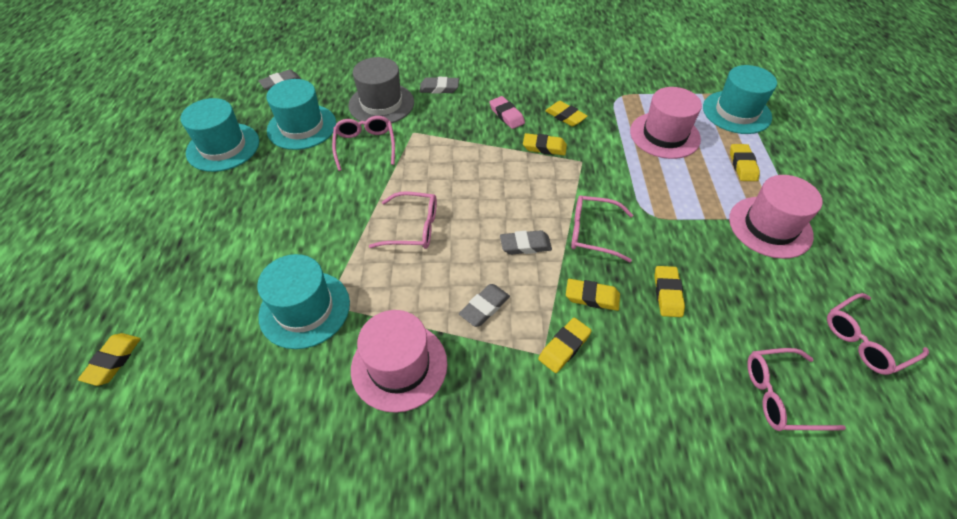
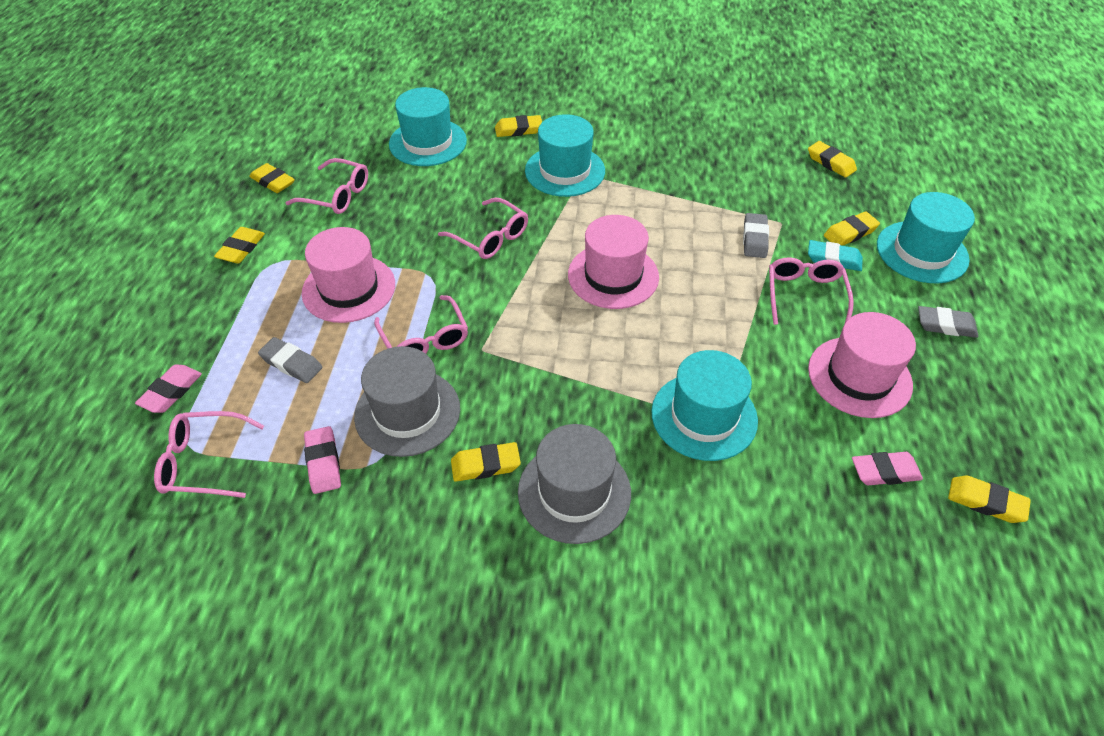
grey eraser: [259,70,301,90] [419,77,459,94] [459,284,510,327] [500,230,552,255] = 4 -> [258,337,322,383] [743,213,769,258] [918,306,978,338] = 3
grey hat: [348,57,414,123] = 1 -> [354,346,460,457] [518,424,631,544] = 2
pink eraser: [489,96,525,129] = 1 -> [135,365,202,413] [304,426,341,494] [852,452,923,485] = 3
turquoise eraser: none = 0 -> [808,240,863,271] = 1

